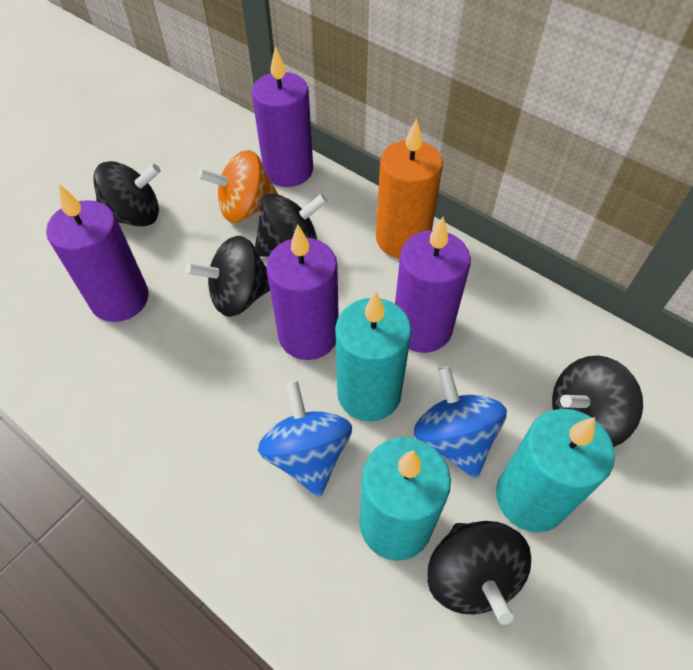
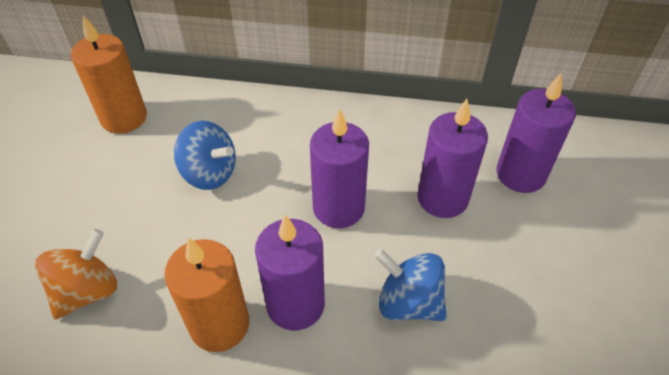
black spinning top: [93,161,161,227] [186,236,270,317] [255,193,327,257] [427,521,531,625] [552,356,643,447] = 5 -> none = 0
orange candle: [376,118,443,258] = 1 -> [71,15,147,134] [164,237,249,352] = 2
turquoise candle: [335,292,412,421] [360,437,451,561] [496,409,615,533] = 3 -> none = 0

